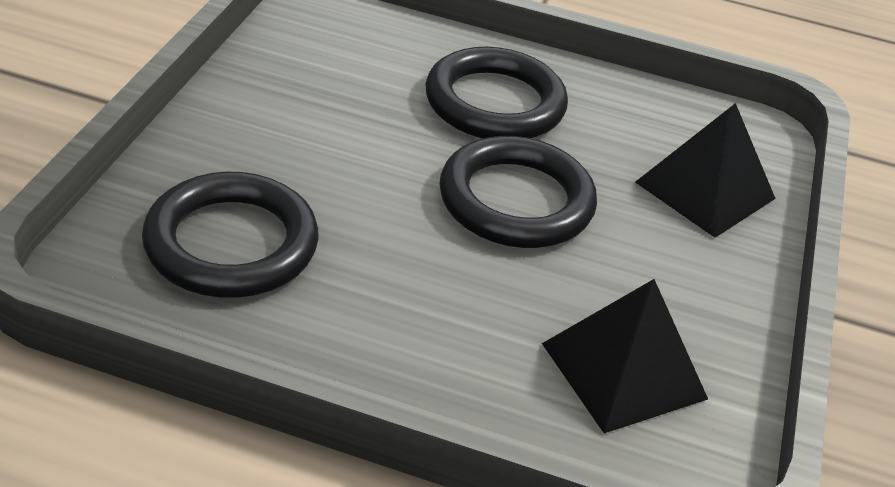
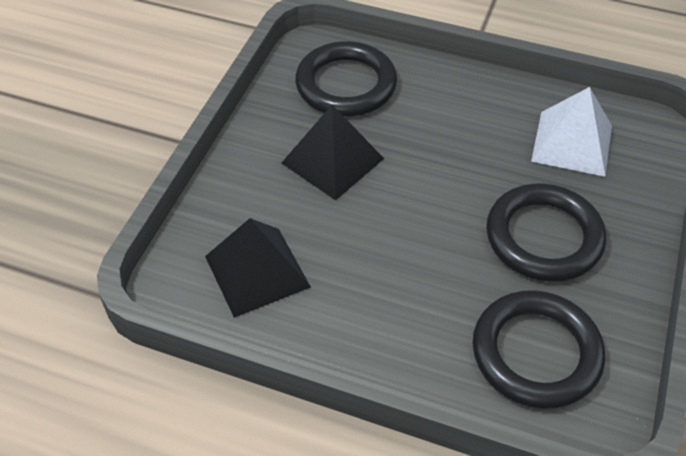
white pyramid: none = 0 -> [531,87,612,177] = 1

